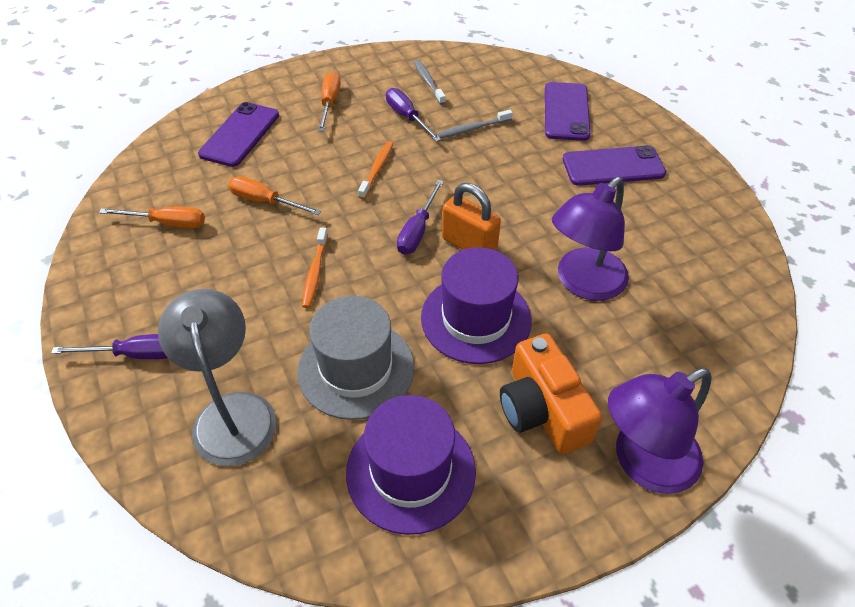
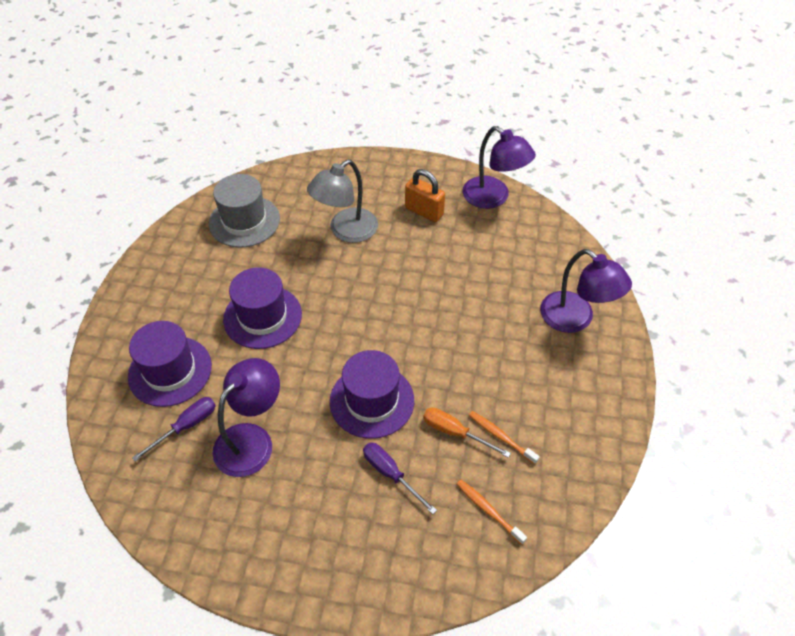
grey toothbrush: [414,60,446,105] [436,110,513,139] = 2 -> none = 0
orange camera: [500,333,602,454] = 1 -> none = 0
orange screwdriver: [99,206,205,228] [228,176,321,215] [318,72,341,131] = 3 -> [423,407,511,458] = 1
purple hat: [346,395,476,535] [421,247,532,364] = 2 -> [128,321,212,407] [223,267,302,349] [330,350,414,439] = 3
purple lamp: [552,177,629,301] [608,368,712,494] = 2 -> [212,358,280,477] [463,126,536,209] [540,249,632,333] = 3
purple phone: [198,102,279,167] [545,82,591,141] [563,145,666,186] = 3 -> none = 0
purple screwdriver: [51,334,168,359] [386,88,441,142] [397,180,444,255] = 3 -> [132,397,216,462] [363,443,437,514] = 2

